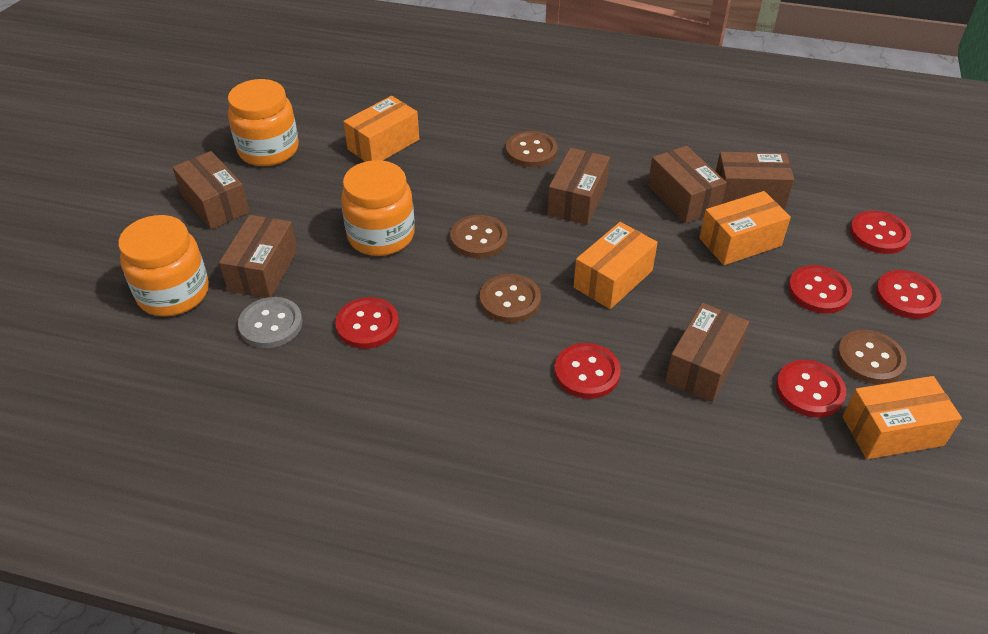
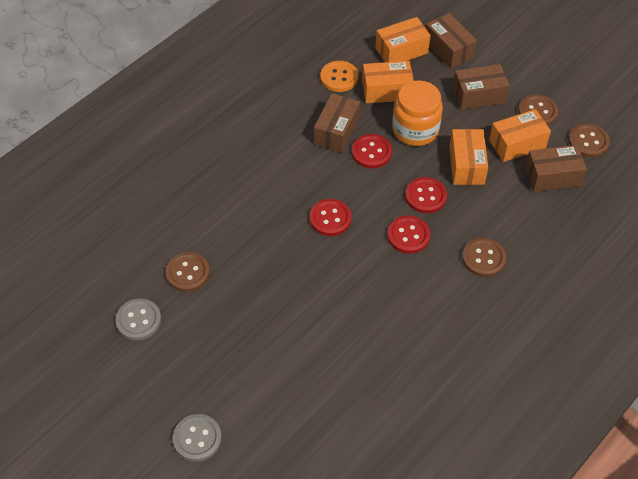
brown box: [172,151,249,230] [219,215,298,298] [547,148,610,225] [648,146,727,224] [665,303,749,402] [716,152,794,208] = 6 -> [314,93,360,153] [426,13,477,69] [453,64,510,110] [525,145,587,192] = 4
grey button: [238,297,303,348] = 1 -> [115,299,161,340] [173,414,222,462] = 2
orange button: none = 0 -> [320,61,358,92] = 1
orange jar: [118,215,209,316] [228,79,299,166] [341,160,415,256] = 3 -> [392,80,443,146] = 1
red button: [335,297,399,349] [554,343,621,399] [776,360,846,417] [788,265,852,314] [850,211,911,254] [876,270,942,319] = 6 -> [309,199,352,236] [352,134,392,168] [387,216,430,254] [405,177,447,213] = 4

